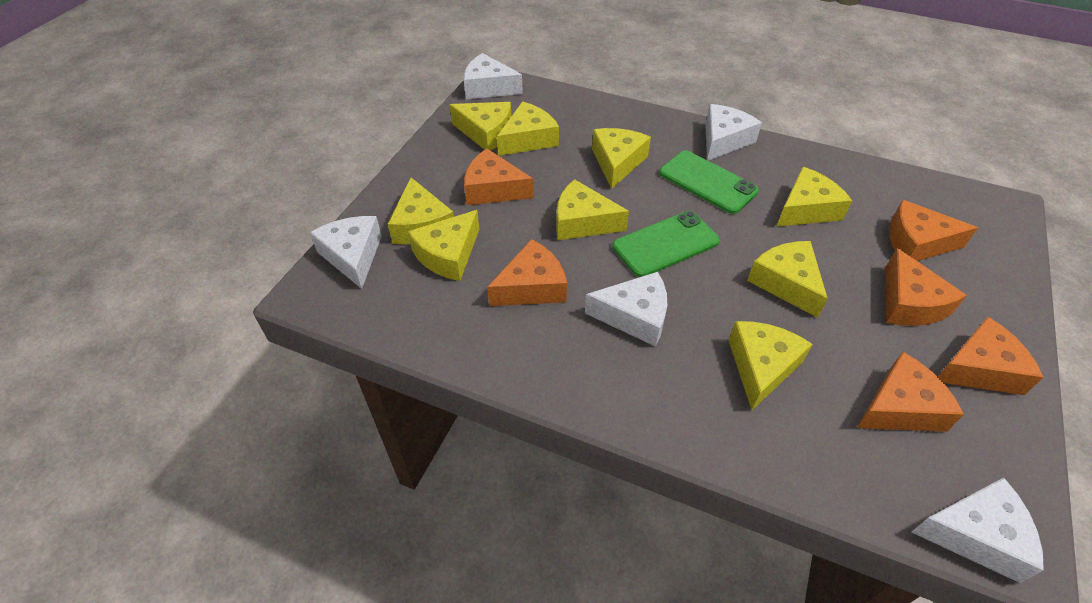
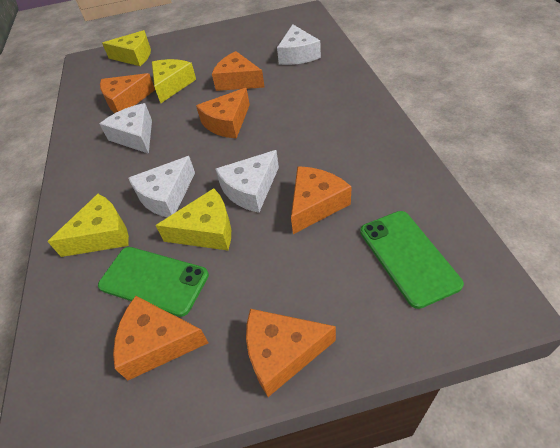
white cheese: [310,216,382,289] [464,53,523,99] [585,272,667,347] [705,104,762,161] [912,478,1044,583] = 5 -> [100,103,152,154] [128,156,195,217] [215,150,279,213] [277,24,321,65] = 4
yellow cheese: [388,178,454,245] [408,210,479,281] [449,102,511,151] [497,101,559,156] [556,179,629,240] [592,128,651,189] [729,321,813,410] [747,241,828,318] [776,167,852,227] = 9 -> [47,194,129,257] [102,30,151,66] [152,59,196,103] [155,188,231,250] = 4

